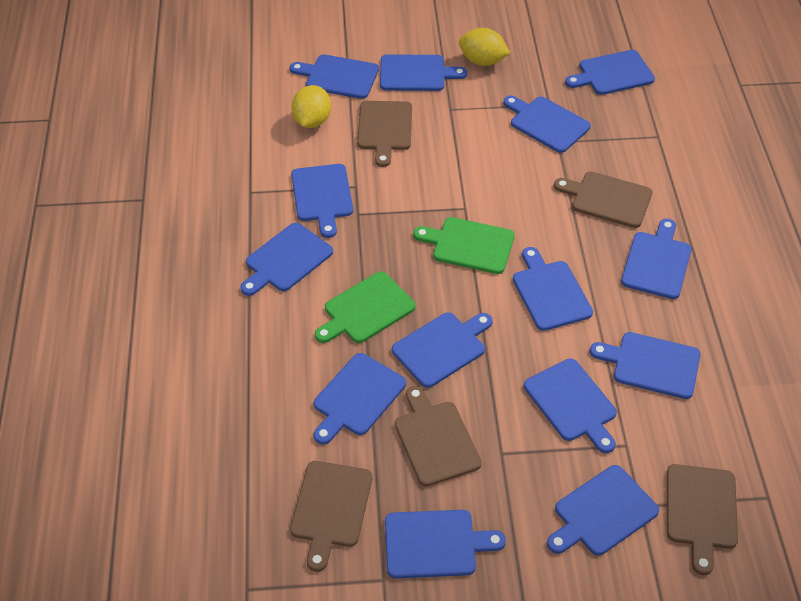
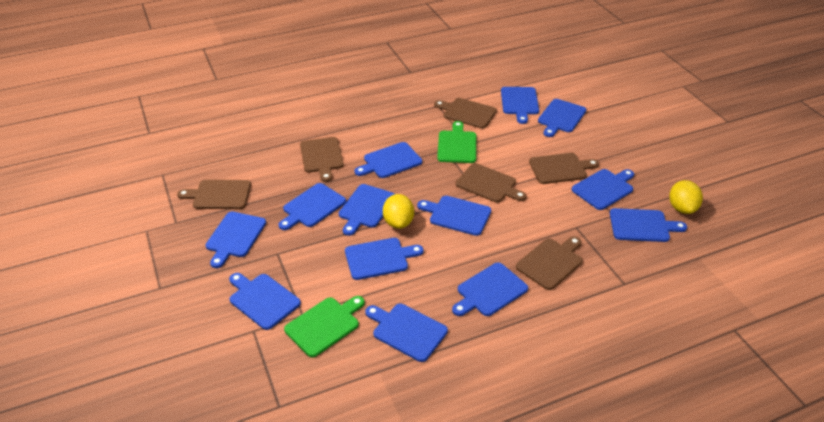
blue cutting board: [240,223,333,296] [290,54,379,99] [291,164,353,238] [314,353,406,444] [380,54,467,91] [385,510,506,578] [392,312,493,388] [503,96,591,153] [513,247,593,331] [524,359,617,453] [547,465,659,556] [565,50,655,95] [590,332,700,399] [621,219,691,299] = 14 -> [206,212,266,268] [229,273,301,330] [279,183,346,230] [339,184,395,236] [345,238,424,280] [354,142,422,178] [365,304,448,362] [417,196,491,236] [452,262,528,316] [501,87,539,124] [538,99,586,137] [572,169,634,210] [610,208,687,242] = 13
brown cutting board: [290,461,372,572] [357,101,412,167] [395,386,482,487] [554,172,653,228] [667,464,738,575] = 5 -> [177,180,251,209] [300,137,344,182] [434,98,497,129] [456,163,526,203] [516,236,583,290] [529,153,599,184] = 6

